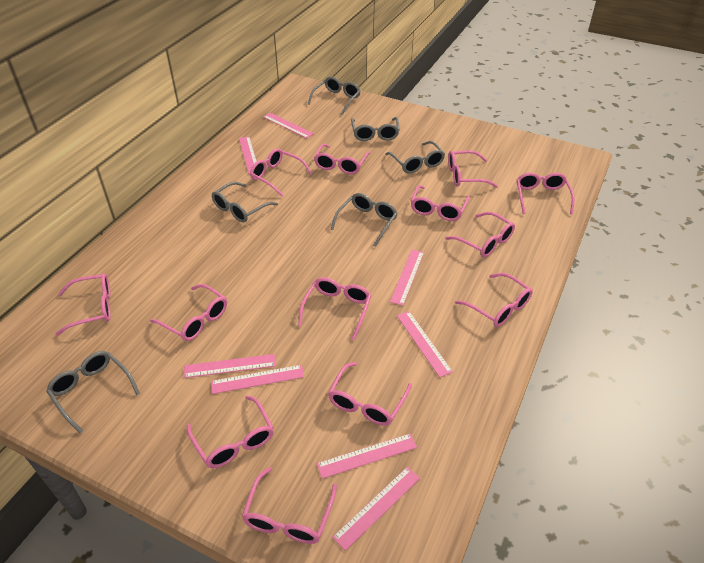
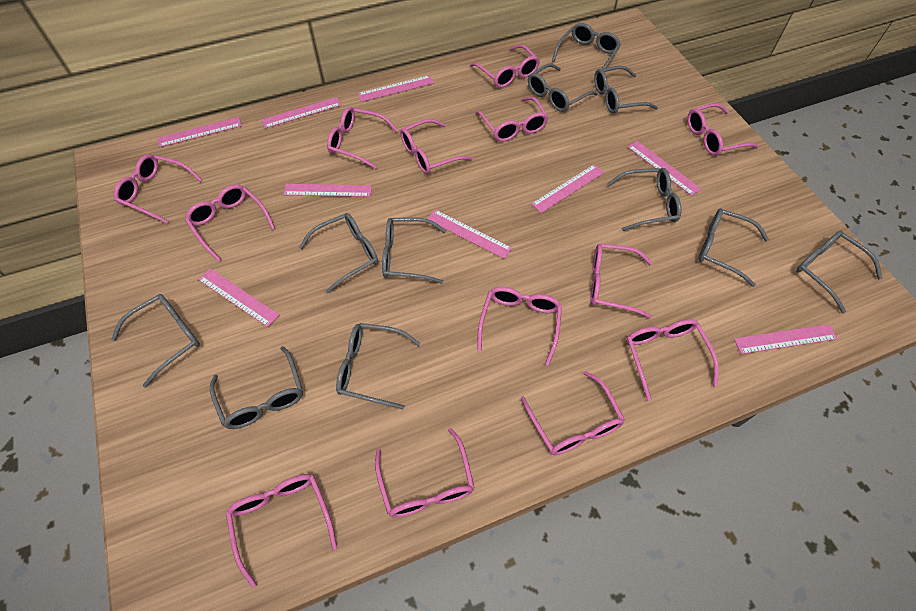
grey glasses: [46,351,140,434] [212,182,278,223] [308,77,360,115] [331,193,398,247] [351,117,400,141] [385,141,445,174] = 6 -> [111,294,200,388] [210,346,303,429] [299,213,378,294] [336,323,421,409] [382,217,446,284] [528,63,598,112] [552,23,621,69] [594,66,658,114] [607,168,681,231] [698,208,769,287] [796,230,882,313] = 11
pink ruler: [184,354,276,378] [211,365,304,394] [239,137,257,174] [264,113,314,138] [317,433,417,479] [332,467,420,551] [390,250,424,306] [397,311,453,377] = 8 -> [158,117,242,147] [198,269,280,327] [261,97,341,129] [283,184,372,197] [357,75,434,102] [428,209,512,259] [531,164,604,213] [628,141,701,196] [734,324,838,354] = 9

